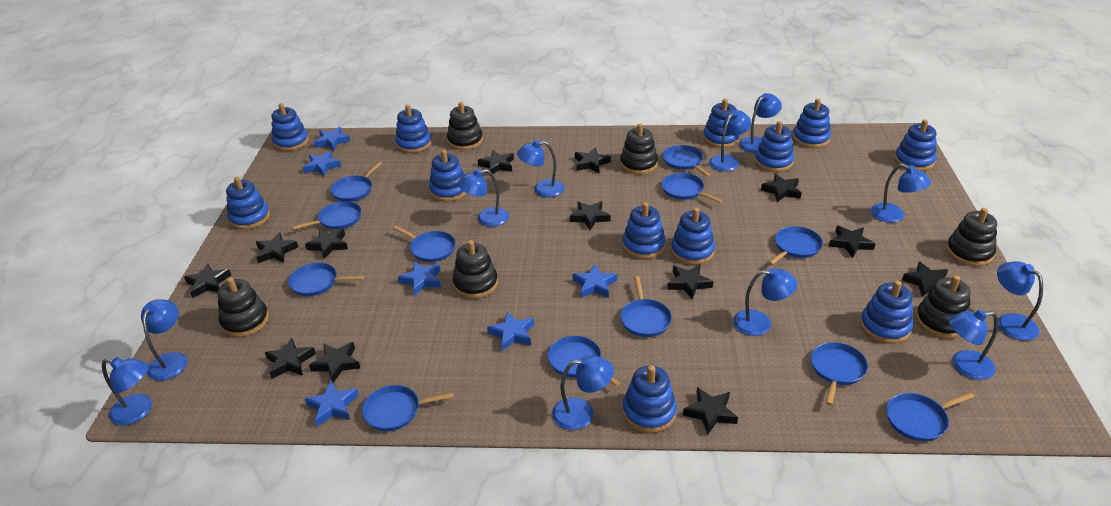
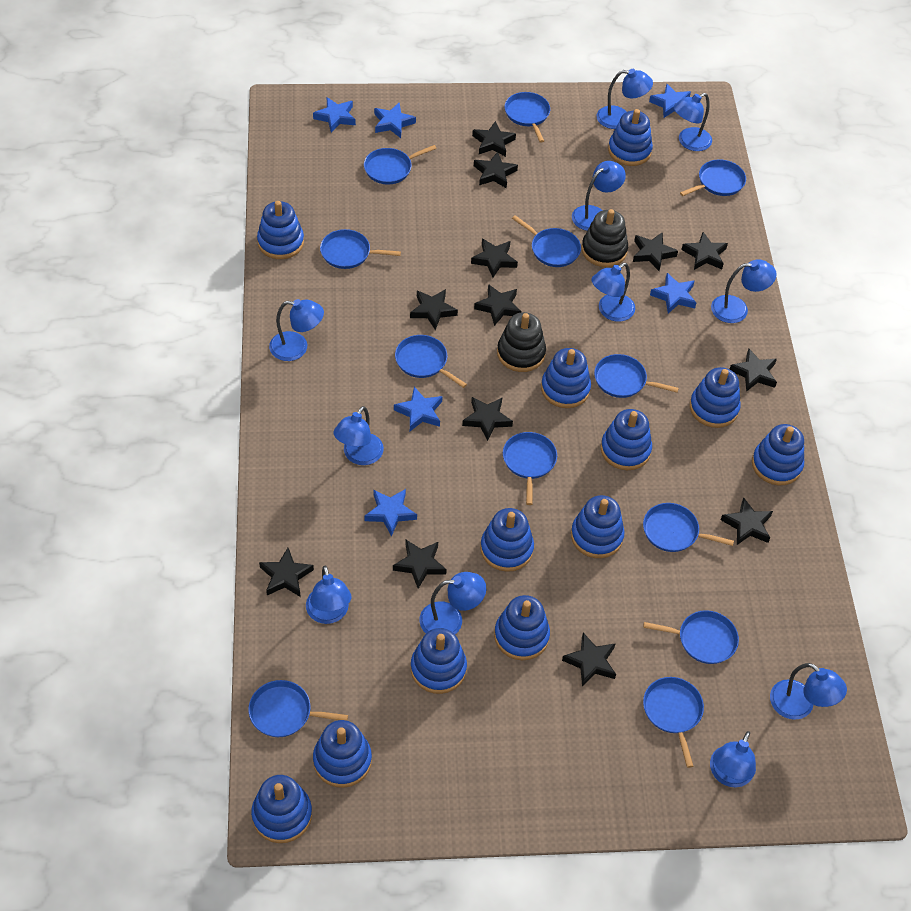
black stacking toy: [217,277,269,337] [447,102,483,150] [453,240,498,299] [620,124,658,174] [916,275,971,338] [946,208,997,266] = 6 -> [497,312,546,372] [582,209,628,267] = 2

